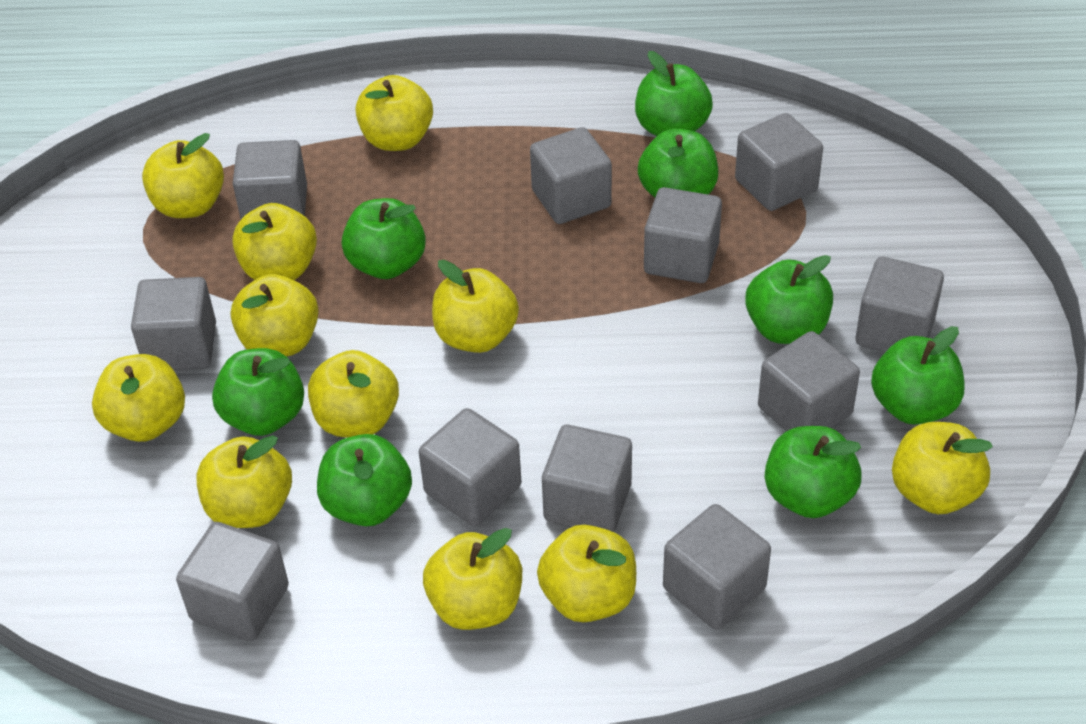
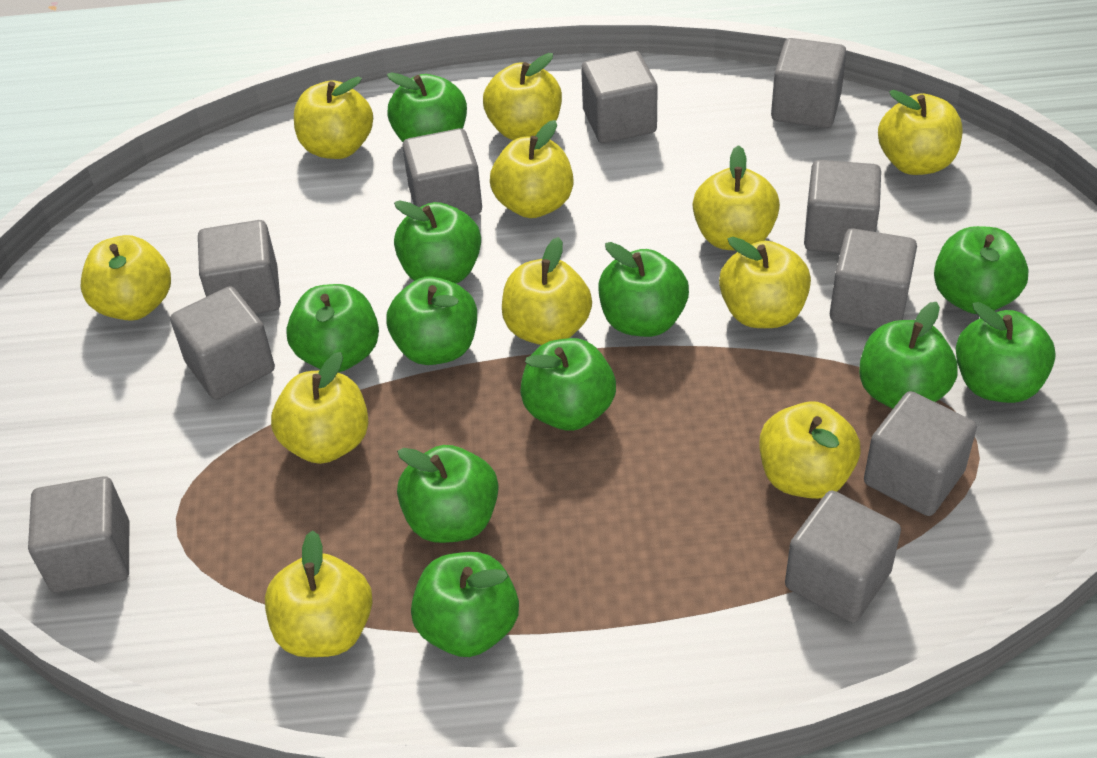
green apple: [212,348,304,436] [317,434,412,526] [342,198,426,279] [635,51,713,136] [638,129,718,197] [745,255,833,344] [765,426,862,518] [871,326,965,425] = 8 -> [286,284,379,372] [387,72,467,142] [387,276,477,365] [394,200,481,284] [397,445,498,543] [411,552,519,657] [520,338,616,431] [598,242,689,337] [859,302,958,409] [934,226,1029,314] [956,302,1056,403] = 11
grey cube: [131,277,216,370] [176,522,289,641] [233,140,307,219] [419,408,521,526] [530,127,612,224] [542,425,632,532] [644,187,722,283] [663,504,771,630] [735,113,823,211] [758,331,860,431] [855,257,944,352] = 11 -> [28,476,129,593] [170,286,275,400] [198,220,281,314] [402,128,482,216] [581,51,657,143] [771,38,847,128] [785,491,901,623] [804,160,881,253] [830,228,917,330] [864,391,977,516] = 10

